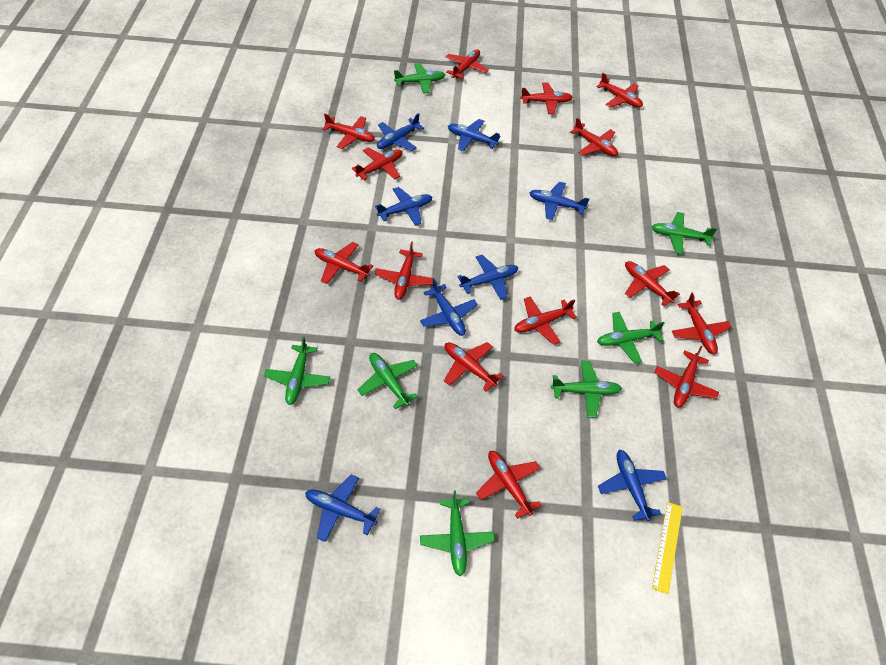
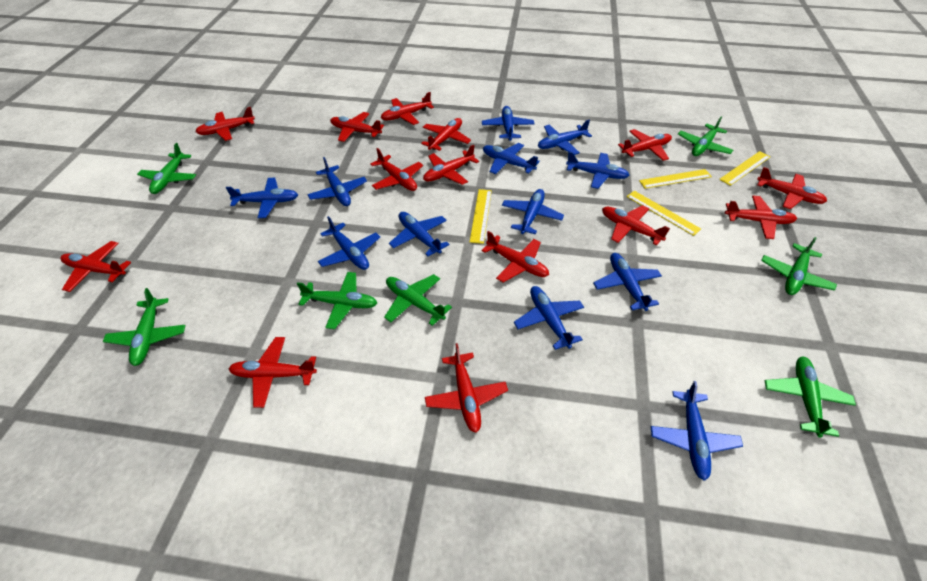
blue plane: [305,474,380,542] [375,187,432,226] [377,113,424,151] [420,278,478,336] [448,119,501,151] [457,255,519,300] [529,181,589,220] [598,450,667,521] = 8 -> [226,178,298,218] [307,157,367,206] [318,216,380,270] [389,212,450,256] [482,106,534,141] [483,143,540,174] [502,189,564,234] [514,286,584,350] [538,120,592,155] [566,152,630,189] [593,253,662,311] [650,381,743,481] = 12
yellow ruler: [652,502,683,594] = 1 -> [470,189,492,244] [627,191,701,236] [639,169,712,189] [719,151,770,186] = 4

